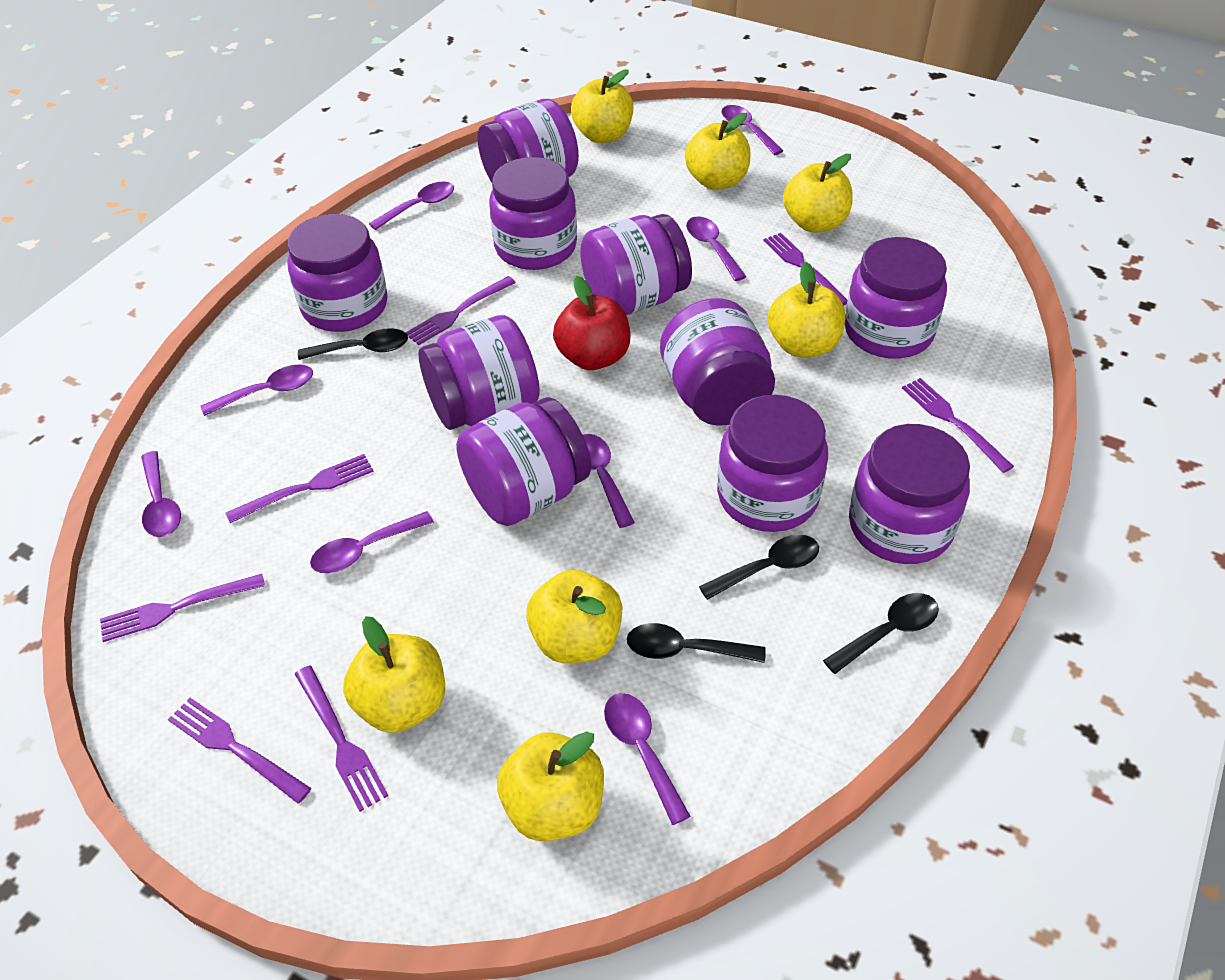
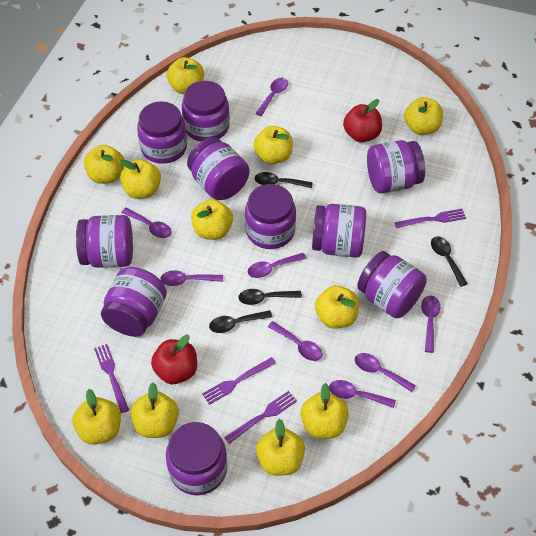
purple fork: [100,574,265,642] [168,698,311,804] [226,454,374,523] [295,665,388,812] [405,276,516,345] [763,233,848,306] [902,378,1014,473] = 7 -> [94,344,129,413] [202,357,276,405] [224,391,297,444] [395,209,466,228] = 4
red apple: [553,276,630,370] = 1 -> [151,335,197,384] [343,99,382,142] = 2
yellow apple: [343,616,445,733] [497,731,604,841] [526,570,622,663] [571,69,633,143] [685,113,750,190] [768,262,845,358] [783,154,852,232] = 7 -> [72,389,121,445] [84,145,124,184] [120,159,161,199] [131,382,179,438] [167,57,204,94] [191,199,233,240] [253,126,293,164] [256,419,305,476] [301,383,349,439] [315,285,359,328] [404,97,443,135] = 11

